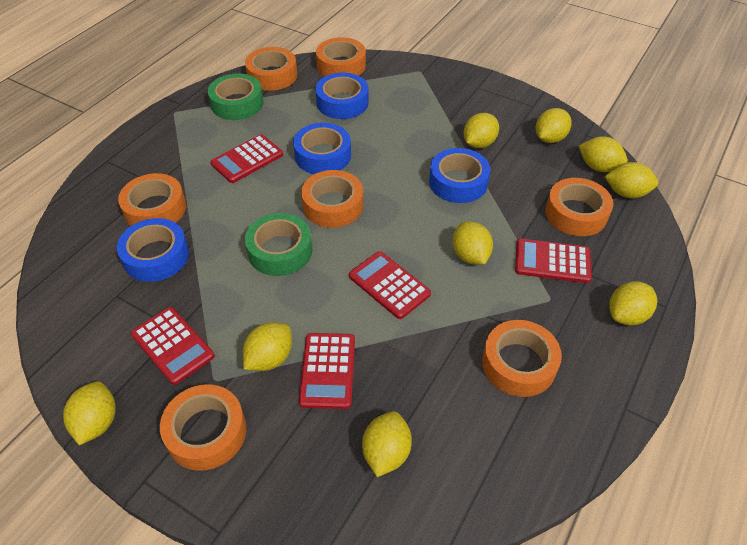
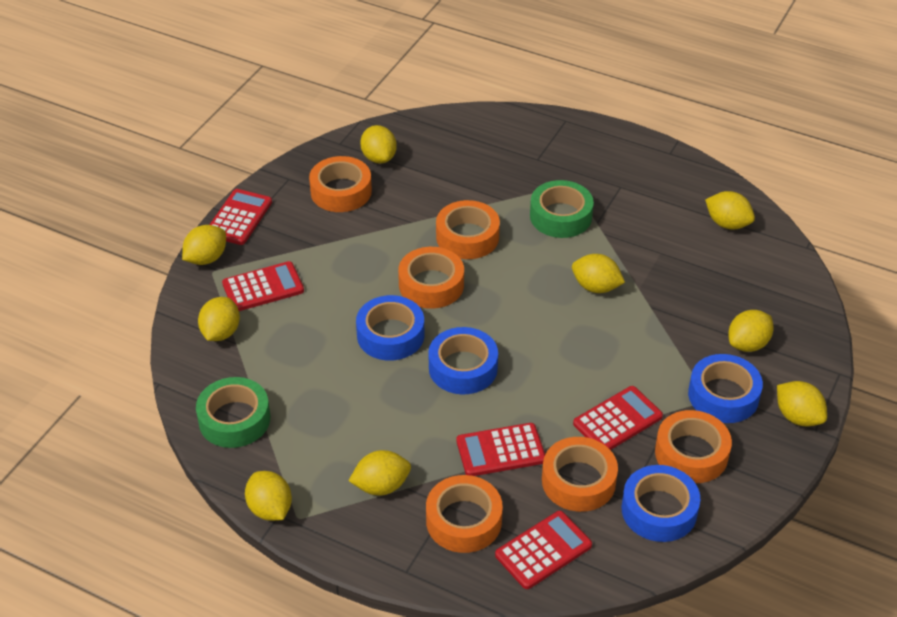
orange tape: [118,173,186,226] [160,385,246,471] [245,47,297,91] [301,170,363,228] [316,37,366,77] [482,320,562,397] [545,178,613,236] = 7 -> [309,156,372,212] [398,247,464,309] [426,475,503,553] [436,200,500,259] [542,437,618,512] [655,410,732,483] = 6

